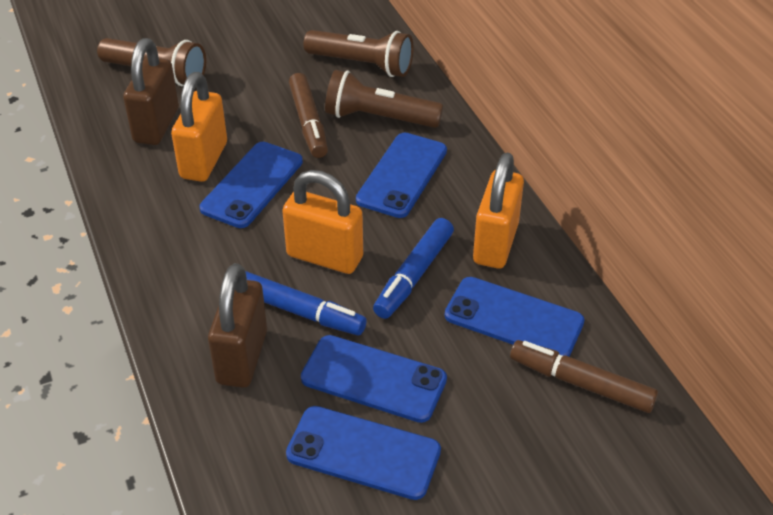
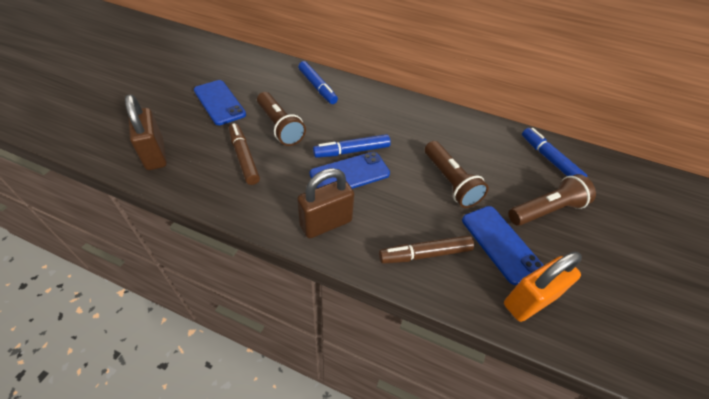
blue marker: [245,271,367,336] [373,218,454,319] = 2 -> [298,61,338,104] [313,134,391,158] [522,128,587,177] = 3
blue phone: [199,142,303,228] [286,406,441,500] [301,335,447,423] [356,133,447,218] [445,277,585,357] = 5 -> [194,80,246,125] [309,152,390,189] [462,206,544,285] = 3
orange padlock: [171,72,227,182] [282,170,363,274] [473,152,524,269] = 3 -> [504,252,582,322] = 1

